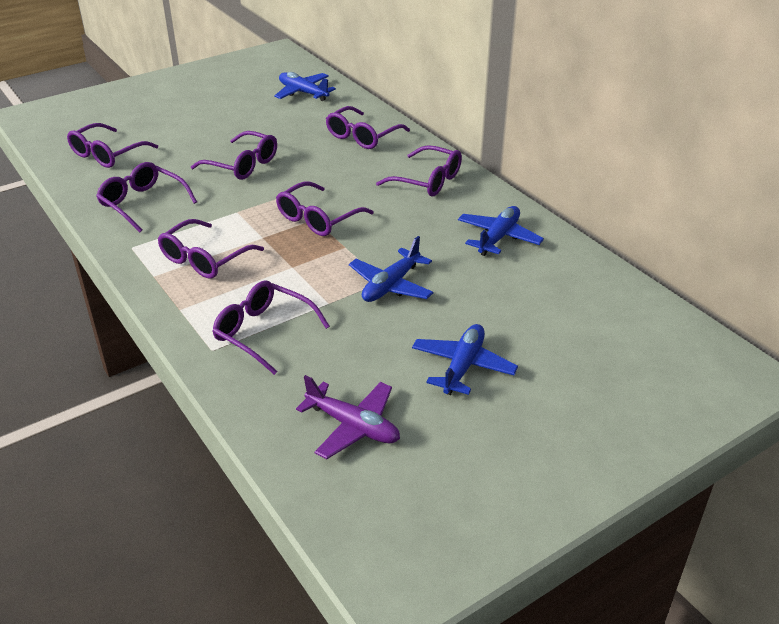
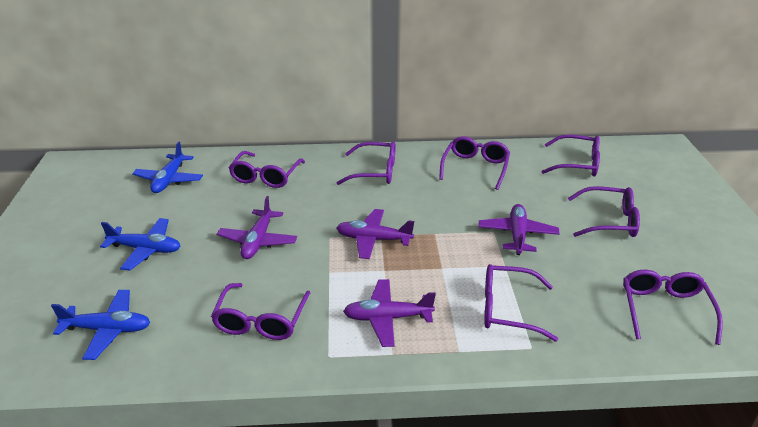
blue plane: [274,72,336,101] [349,236,434,302] [412,324,518,395] [458,206,544,256] = 4 -> [51,290,150,360] [100,218,180,271] [132,142,203,193] = 3
purple plane: [296,375,400,459] = 1 -> [217,196,297,259] [336,209,414,259] [343,279,436,347] [478,204,560,255] = 4

